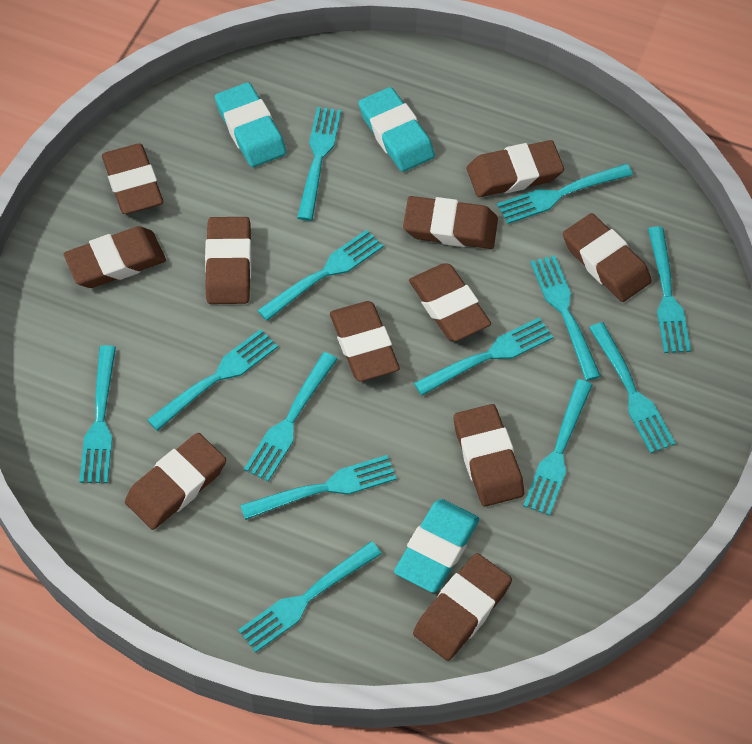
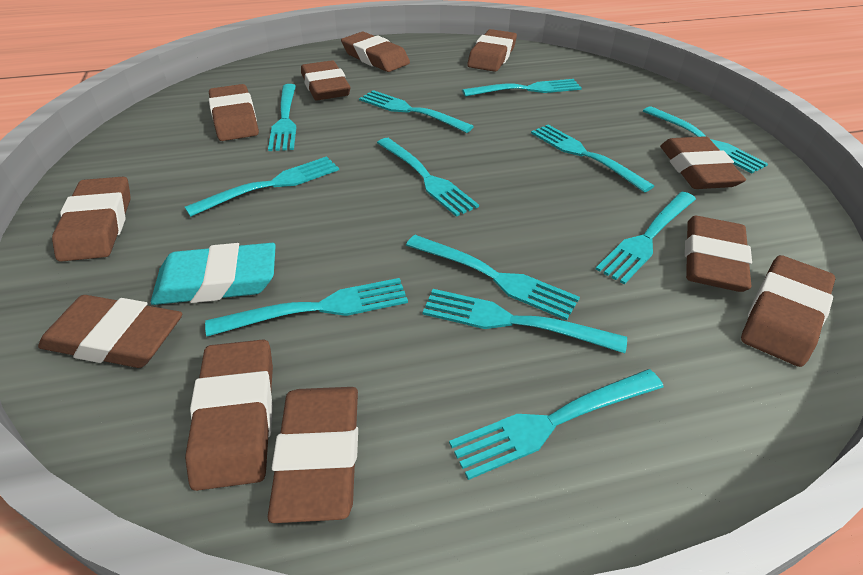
turquoise eraser: [215,82,286,167] [359,87,435,172] [394,499,479,593] = 3 -> [151,243,276,305] = 1
turquoise fork: [79,345,116,483] [147,329,278,431] [238,541,382,653] [240,455,397,520] [244,352,337,481] [257,230,383,321] [297,107,341,221] [414,318,553,395] [497,164,633,224] [523,379,592,516] [530,255,601,381] [589,322,676,453] [648,227,691,353] = 13 -> [185,156,339,217] [205,278,408,337] [268,84,296,151] [359,90,474,133] [377,138,479,217] [406,235,580,321] [423,289,627,353] [449,369,664,480] [462,79,582,97] [531,125,654,193] [595,192,696,285] [643,106,768,173] = 12

